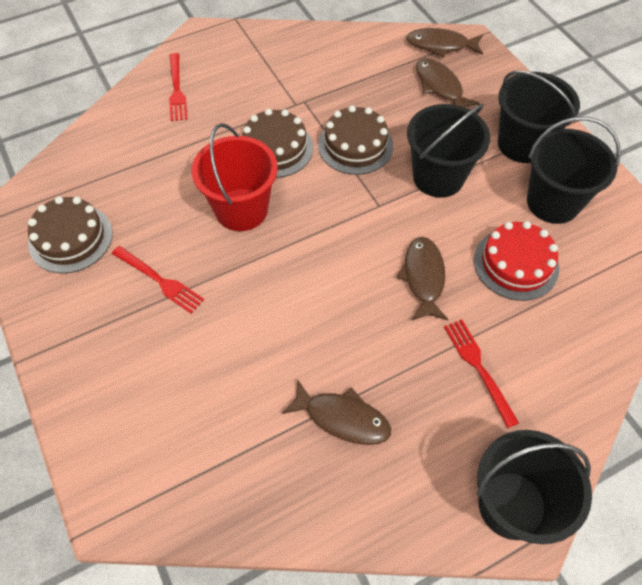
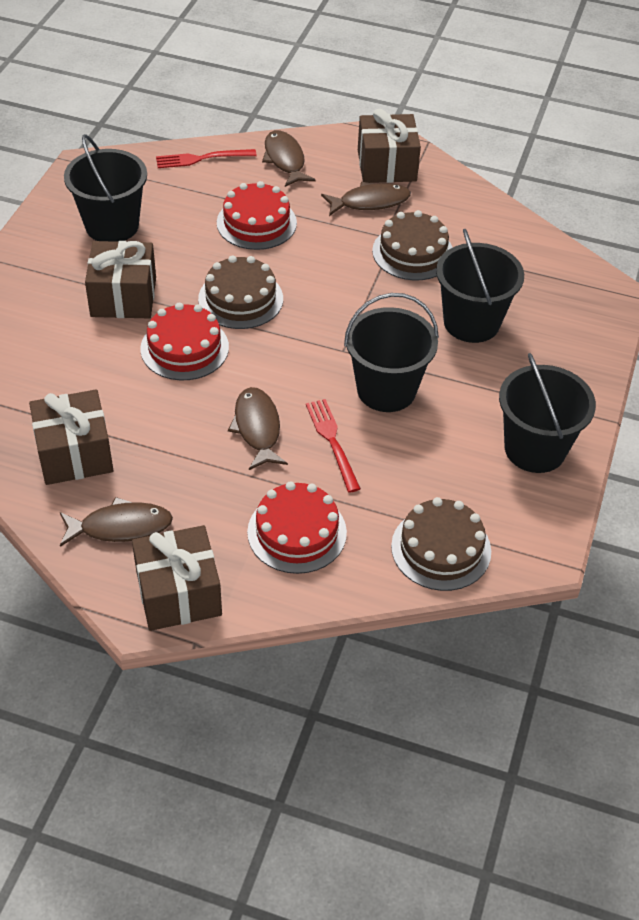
brown gift: none = 0 -> [29,389,114,485] [85,241,156,319] [132,525,222,631] [358,109,421,183] = 4
red bucket: [192,123,278,231] = 1 -> none = 0
red cake: [474,221,559,301] = 1 -> [140,303,229,380] [217,181,297,250] [247,481,347,574] = 3
red fork: [112,246,204,314] [169,53,188,121] [444,319,519,428] = 3 -> [156,149,257,168] [306,399,361,493] = 2

